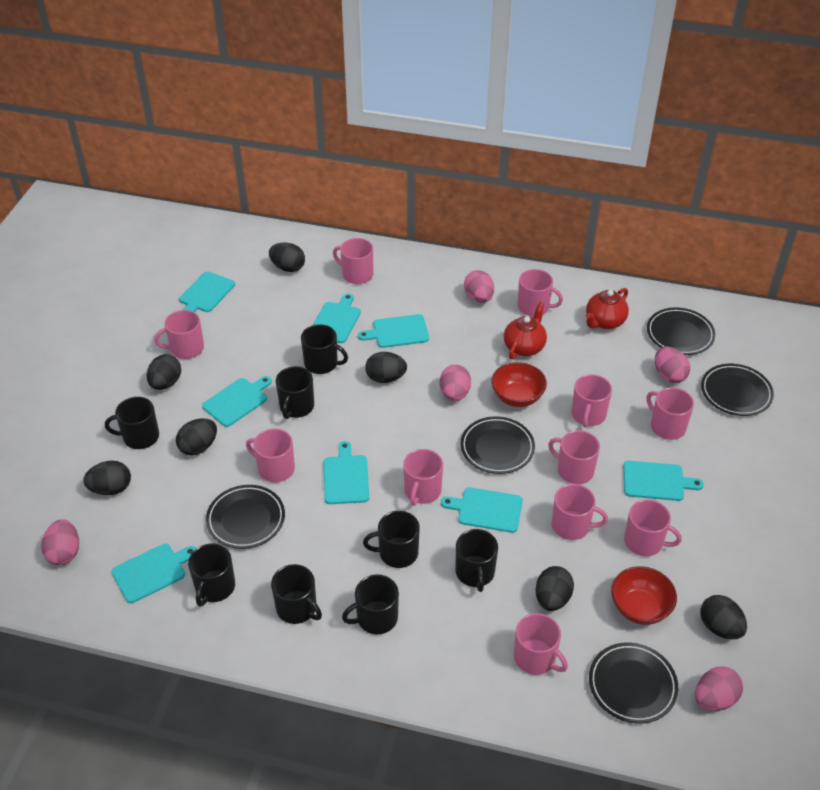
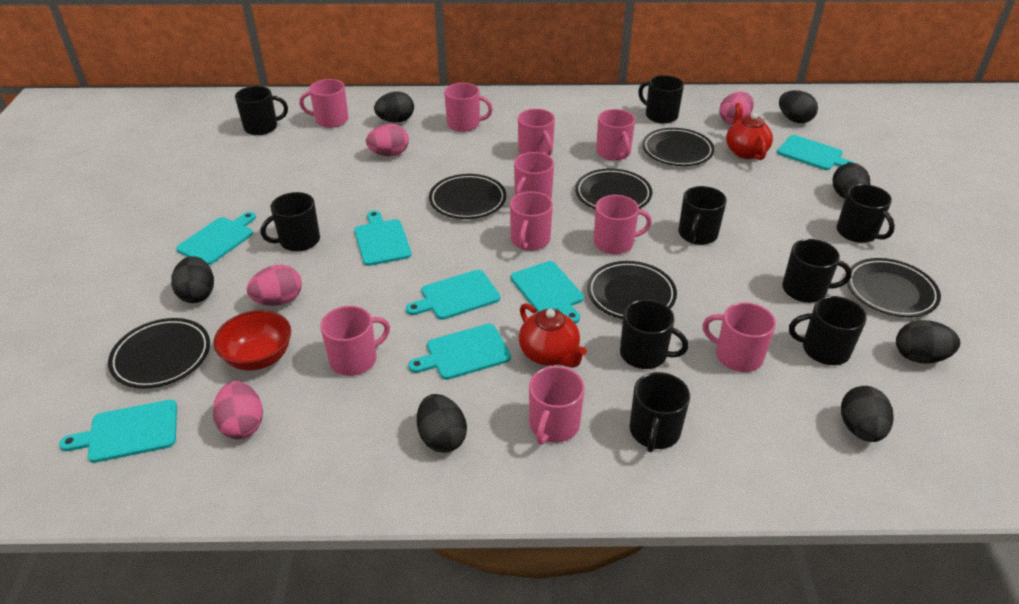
black mug: [105,397,159,449] [188,543,235,606] [271,564,322,624] [276,366,314,419] [301,324,348,374] [342,574,399,634] [363,511,420,568] [456,529,498,592] = 8 -> [235,86,288,135] [261,192,320,251] [620,299,688,369] [630,372,690,452] [638,75,684,124] [678,186,727,245] [782,239,852,303] [789,296,867,365] [837,184,895,243] = 9
black plate: [206,485,285,549] [461,416,535,474] [589,642,678,724] [647,307,715,355] [701,364,774,416] = 5 -> [108,318,210,388] [429,174,506,219] [575,168,652,209] [587,261,677,319] [642,128,714,166] [847,258,941,317] = 6
pink egg: [41,519,79,565] [439,365,471,401] [464,270,494,303] [655,347,690,383] [695,667,743,711] = 5 -> [213,381,263,439] [247,265,302,306] [366,124,409,156] [719,92,754,125] = 4
pink mug: [154,310,204,359] [246,429,295,483] [333,238,373,284] [403,449,443,506] [514,613,568,675] [517,269,563,316] [548,430,600,484] [552,484,608,540] [571,374,612,427] [624,499,682,556] [647,387,694,440] = 11 -> [299,79,348,128] [320,306,390,376] [444,83,493,132] [510,191,553,251] [514,152,554,199] [518,109,555,156] [529,366,584,445] [594,195,652,254] [596,109,635,161] [703,302,776,372] = 10
red bowl: [492,362,547,407] [611,566,677,625] = 2 -> [214,310,291,371] = 1
turquoise cutting board: [111,544,197,603] [179,272,235,312] [202,376,272,427] [313,293,361,343] [324,441,369,504] [358,314,429,348] [441,487,523,533] [624,461,704,501] = 8 -> [59,400,177,463] [176,212,256,265] [354,210,412,266] [406,270,500,320] [408,324,511,380] [511,261,584,324] [777,135,855,170] = 7

